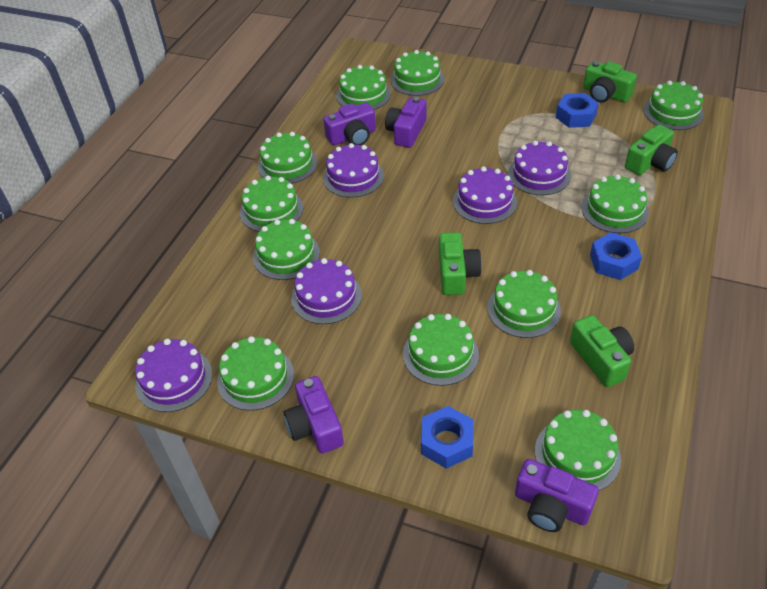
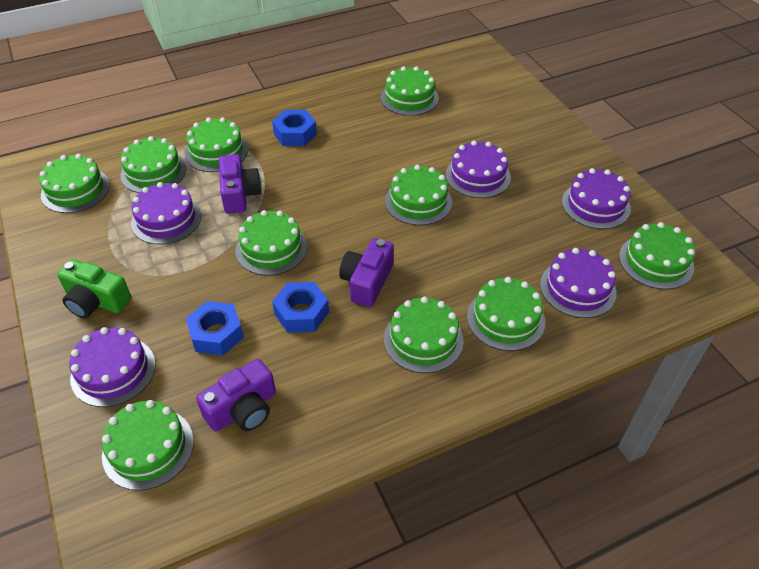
green cake: [217,336,294,411] [240,176,303,232] [253,219,320,280] [258,132,318,184] [336,65,391,110] [390,50,444,96] [403,314,479,386] [487,270,561,338] [535,410,621,491] [582,175,649,233] [643,81,704,130] = 11 -> [39,154,110,213] [102,400,194,490] [120,136,187,193] [185,117,248,172] [235,210,307,276] [381,66,439,116] [384,296,464,373] [385,165,452,225] [467,277,546,351] [619,222,695,289] = 10
green camera: [439,232,482,295] [570,315,634,387] [583,61,637,103] [625,124,678,175] = 4 -> [57,259,131,318] = 1
purple camera: [283,376,344,454] [323,103,376,145] [385,97,426,148] [515,459,599,532] = 4 -> [196,359,276,432] [219,154,262,214] [339,238,394,307] = 3

